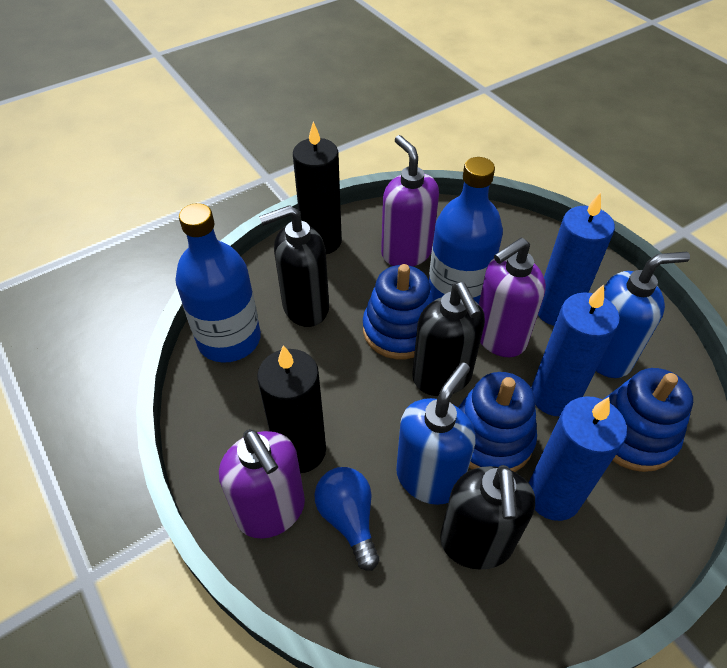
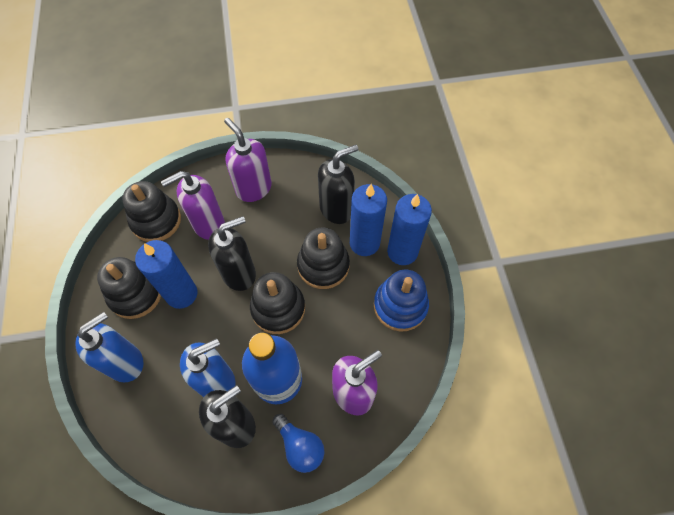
black candle: [257,345,326,473] [293,121,342,254] = 2 -> none = 0
black stacking toy: none = 0 -> [97,257,161,319] [123,181,181,242] [250,272,305,334] [297,228,350,289] = 4
blue bottle: [175,203,261,363] [429,157,503,304] = 2 -> [242,333,302,404] = 1
blue stacking toy: [363,264,433,359] [458,372,537,472] [603,368,693,472] = 3 -> [374,269,429,332] = 1

